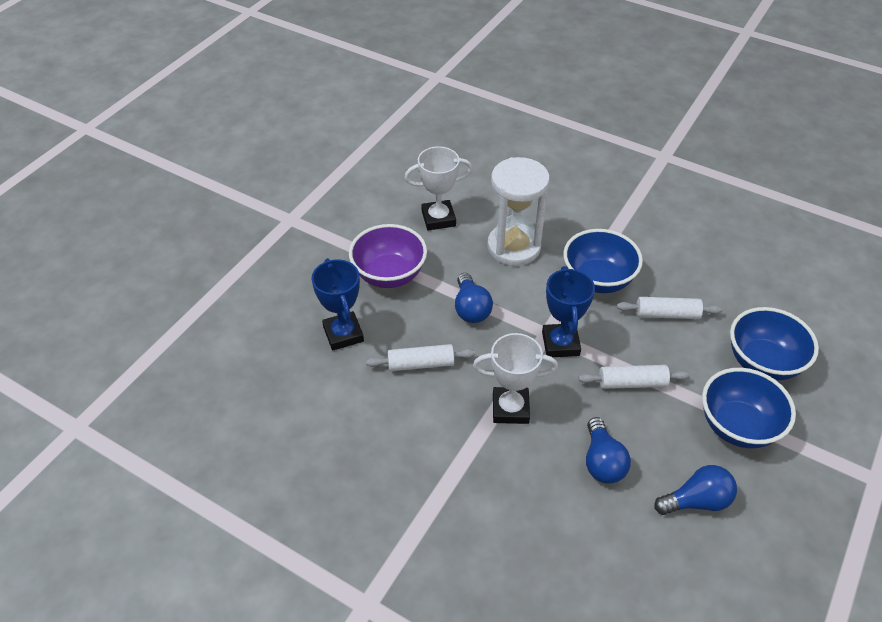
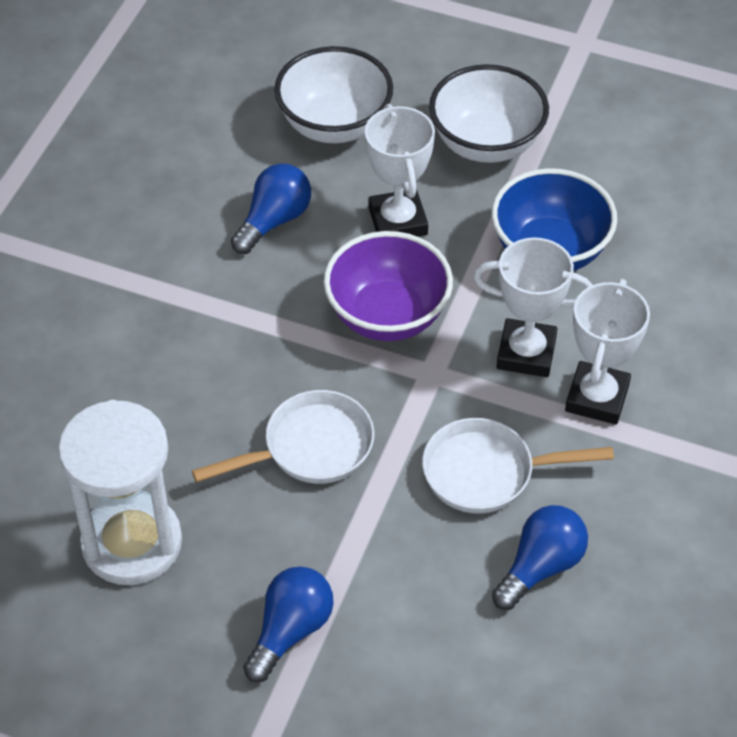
blue bowl: [563,229,643,293] [702,368,796,448] [730,307,819,381] = 3 -> [491,168,617,271] = 1
blue trophy: [311,258,364,351] [542,266,595,357] = 2 -> none = 0
white bowl: none = 0 -> [274,46,393,143] [429,64,549,163] = 2
white pan: none = 0 -> [192,390,374,484] [422,418,614,514] = 2
white rolling pin: [366,344,475,371] [579,365,690,389] [617,297,722,319] = 3 -> none = 0
white trophy: [405,146,472,230] [473,333,558,424] = 2 -> [365,104,435,237] [473,237,593,377] [565,279,650,425] = 3

